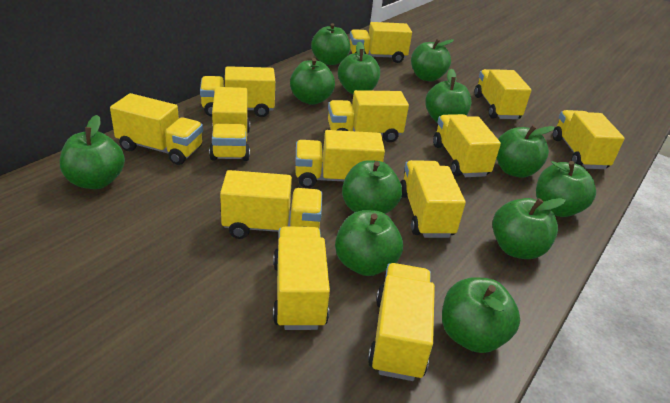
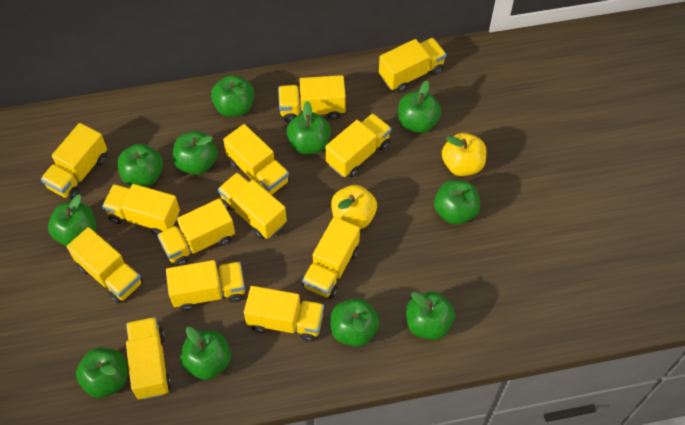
green apple: [60,115,125,189] [290,58,335,105] [311,23,350,65] [335,210,403,276] [338,41,380,94] [342,160,402,214] [411,39,454,81] [425,69,472,122] [442,277,520,353] [492,198,566,259] [496,125,555,178] [536,161,596,217] = 12 -> [48,194,96,246] [76,348,127,398] [117,144,163,187] [173,131,218,175] [180,327,231,380] [211,75,254,117] [287,101,331,154] [330,298,379,347] [398,81,441,133] [406,291,455,340] [434,180,480,225] = 11
yellow apple: none = 0 -> [331,185,377,229] [442,133,486,176] = 2

